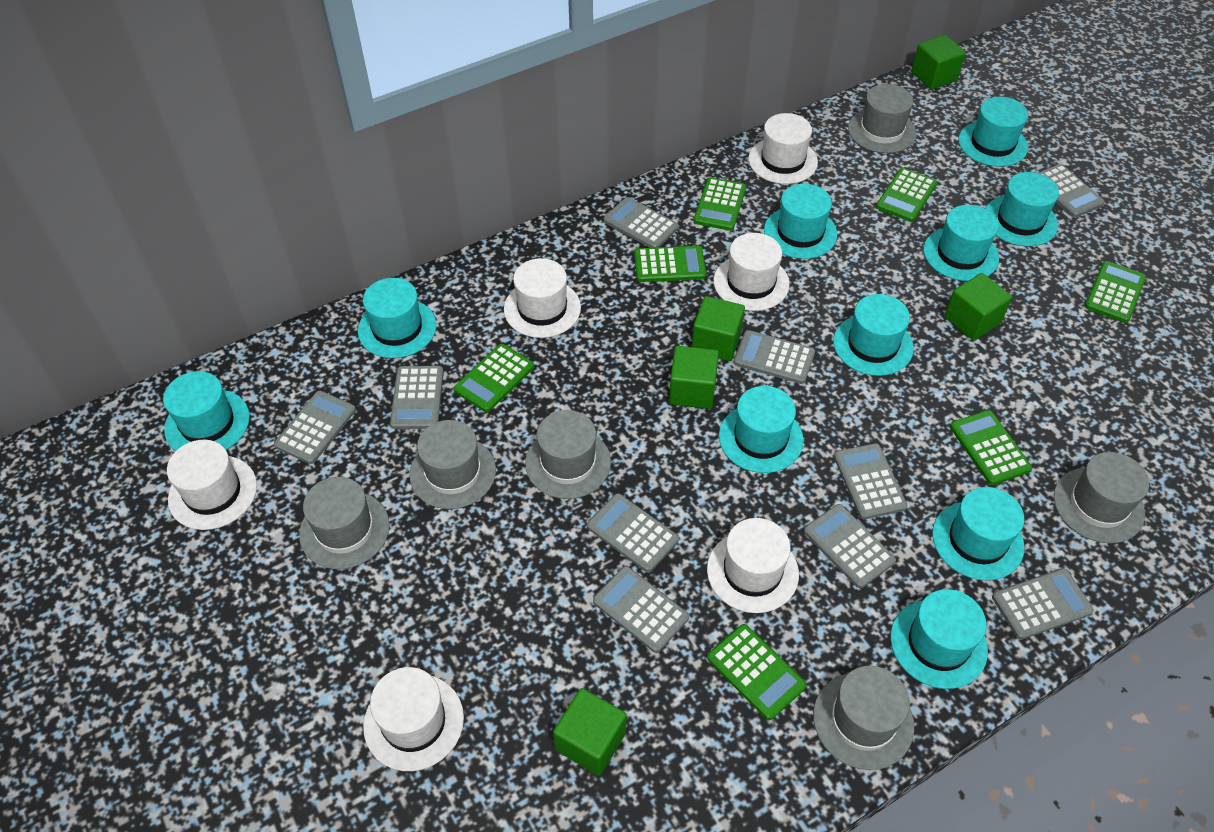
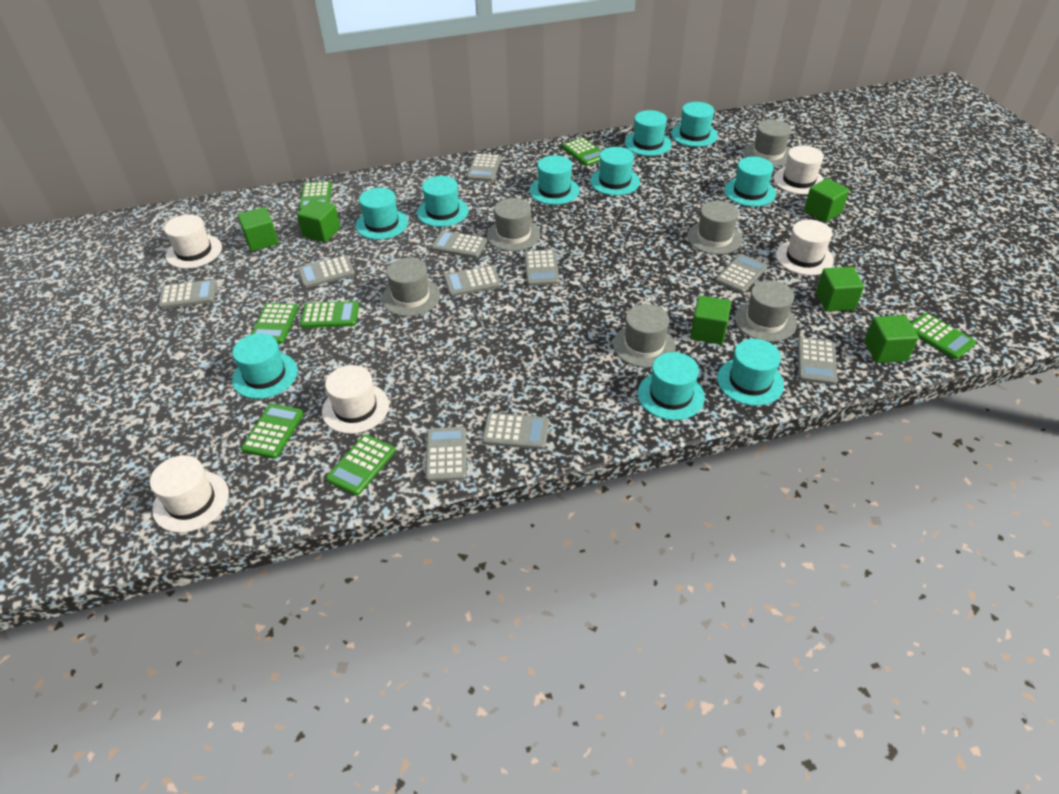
green cube: [553,688,627,776] [669,346,719,409] [692,296,745,361] [911,35,966,90] [945,273,1012,341] = 5 -> [237,207,279,251] [297,199,340,243] [690,295,731,345] [804,178,849,222] [816,267,864,312] [864,315,919,363] = 6
white hat: [167,440,257,530] [363,667,464,771] [504,258,581,338] [707,518,799,613] [713,233,790,311] [748,113,818,184] = 6 -> [150,456,229,533] [164,214,222,269] [322,365,389,434] [773,146,824,195] [776,220,834,275] = 5

